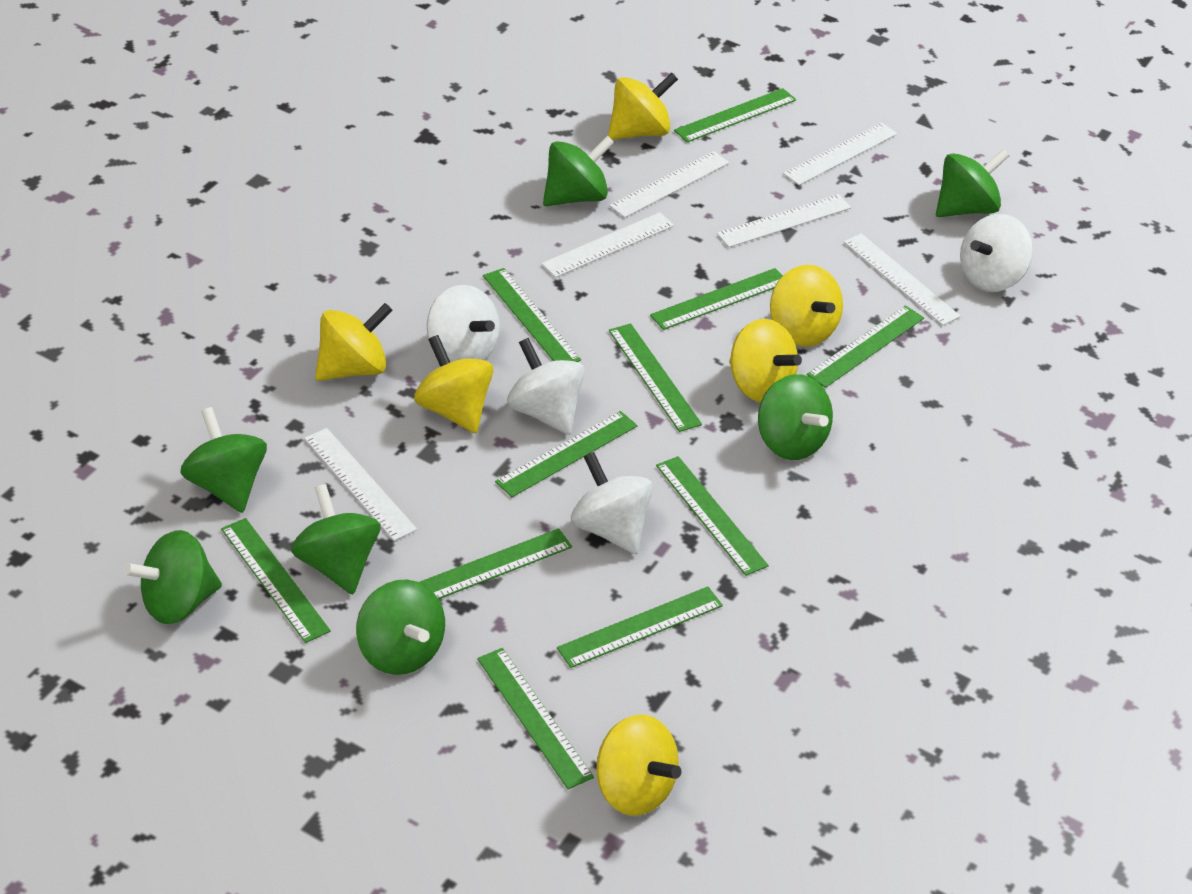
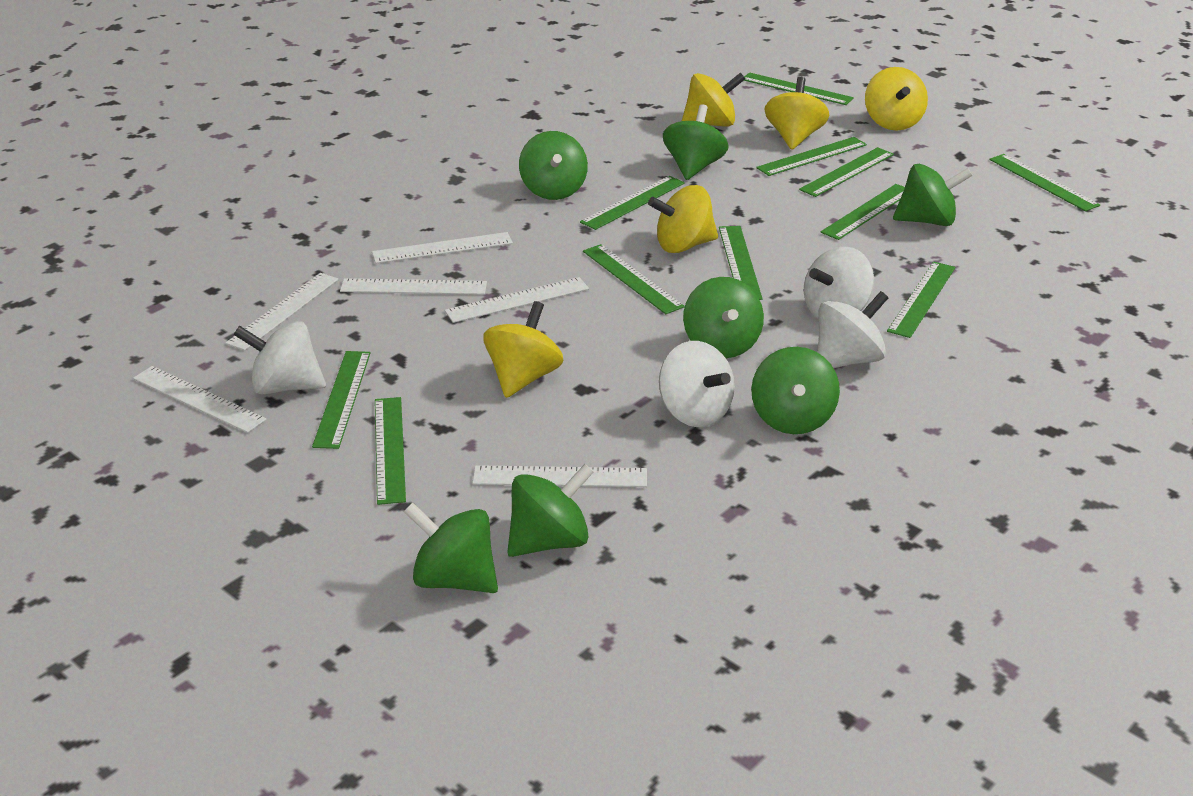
yellow spinning top: [315,303,393,381] [414,335,493,433] [596,715,681,816] [608,73,678,140] [729,319,802,402] [770,265,843,347] = 6 -> [484,301,563,398] [648,185,718,253] [682,72,745,126] [764,77,829,150] [865,67,928,131] = 5

